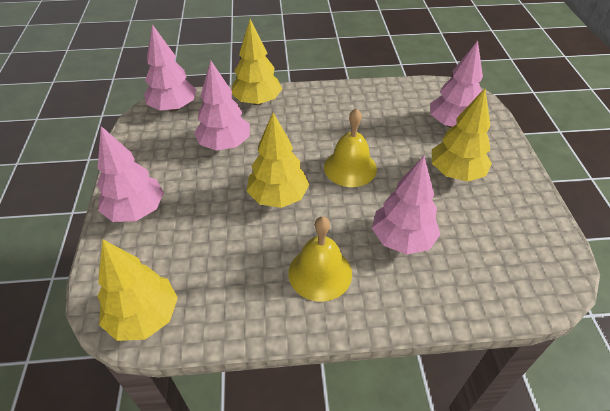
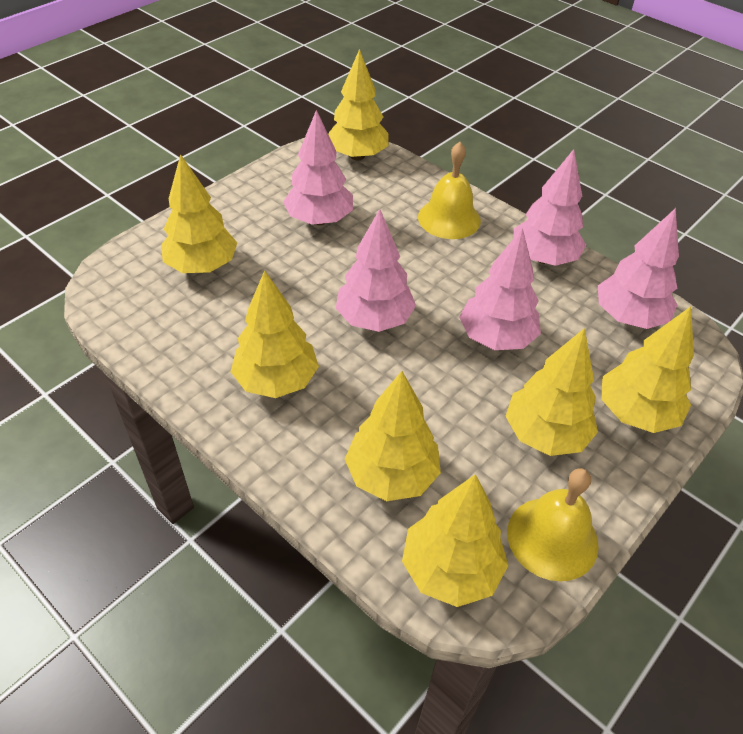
yellow tree: [97,240,178,341] [231,19,282,105] [247,113,309,208] [432,88,492,182] = 4 -> [161,154,237,273] [231,270,319,398] [328,49,389,160] [345,371,441,501] [402,474,508,607] [505,328,598,456] [602,306,694,433] = 7

